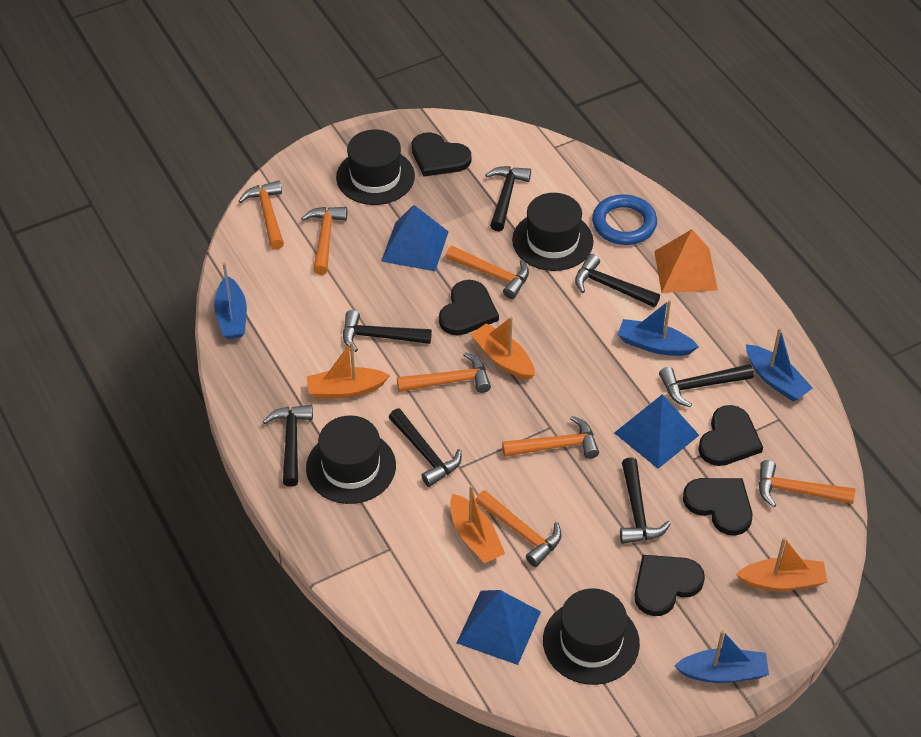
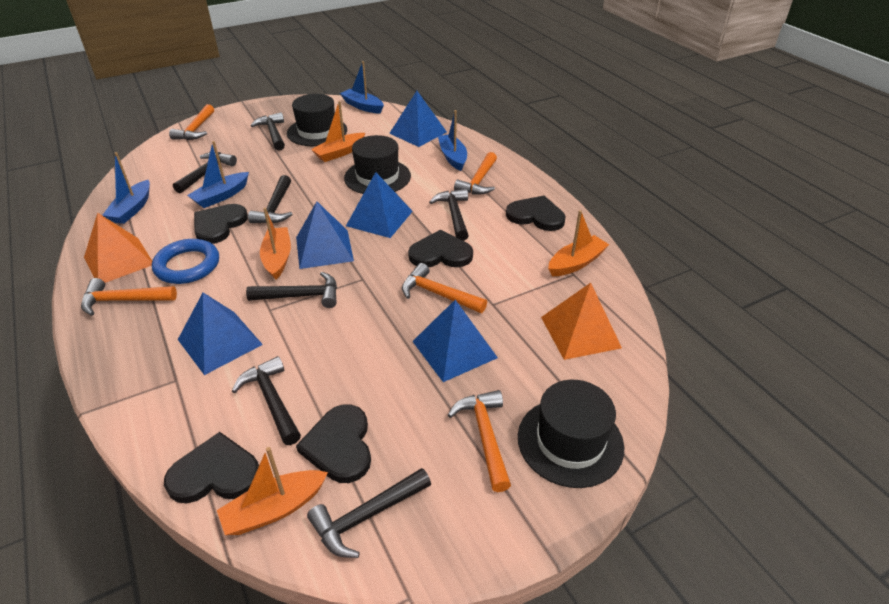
black hat: [306,416,396,504] [336,130,415,205] [512,193,593,271] [543,588,640,685] = 4 -> [287,94,347,146] [344,135,411,194] [518,380,624,488] = 3
blue pyramid: [381,205,449,271] [457,590,541,665] [614,394,699,469] = 3 -> [178,293,263,375] [296,201,354,269] [346,172,413,238] [389,91,447,147] [412,300,498,382] = 5
orange hammer: [239,181,284,250] [301,207,347,275] [397,352,491,393] [446,246,529,299] [476,490,561,567] [502,416,599,459] [759,460,855,507] = 7 -> [81,278,177,316] [169,104,214,140] [402,263,487,313] [448,390,511,492] [454,152,497,195] = 5
orange pyramid: [654,229,718,293] = 1 -> [84,213,152,283] [541,283,622,360] = 2

